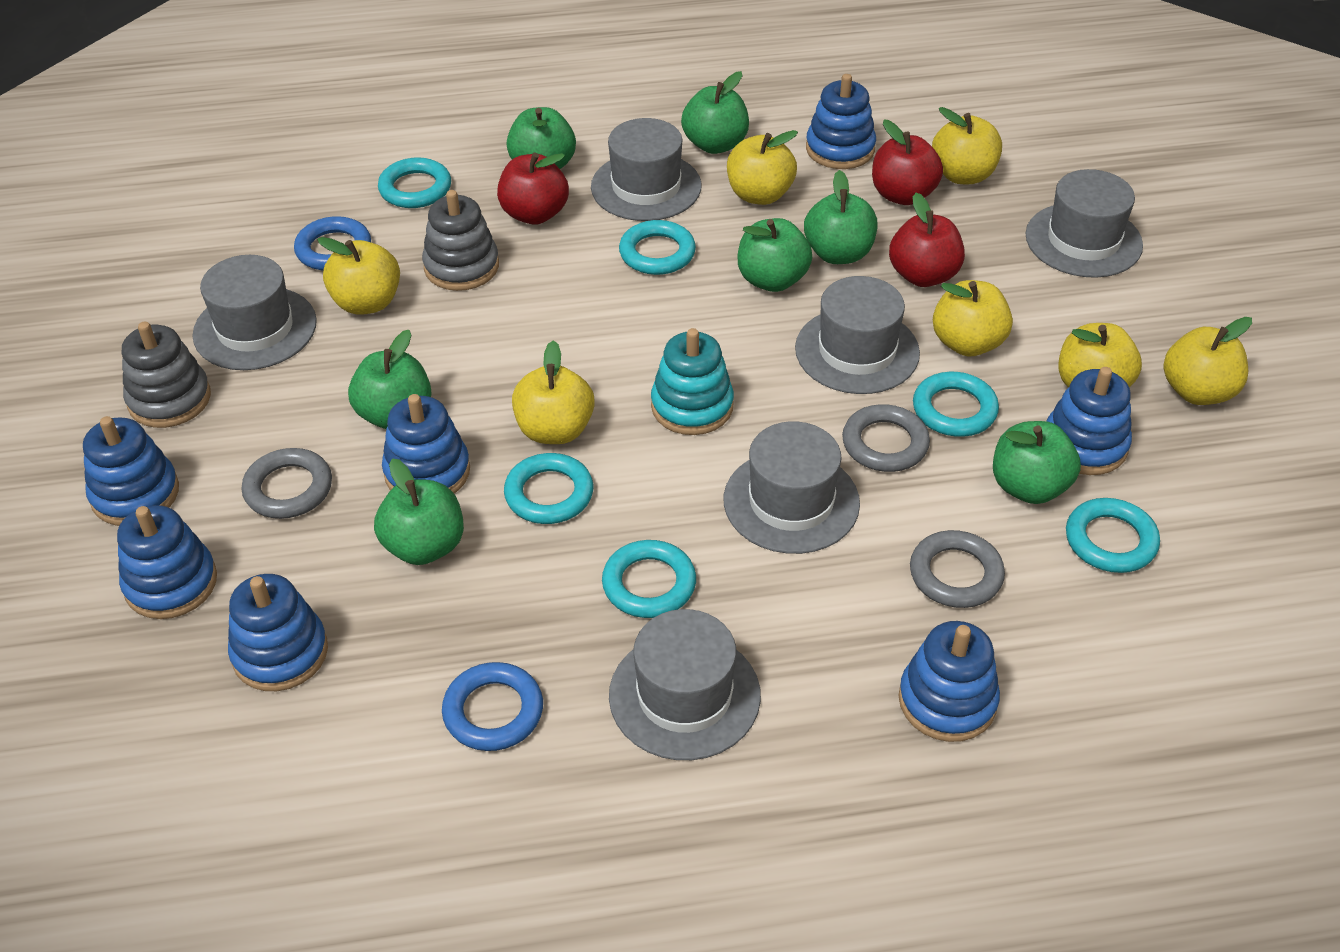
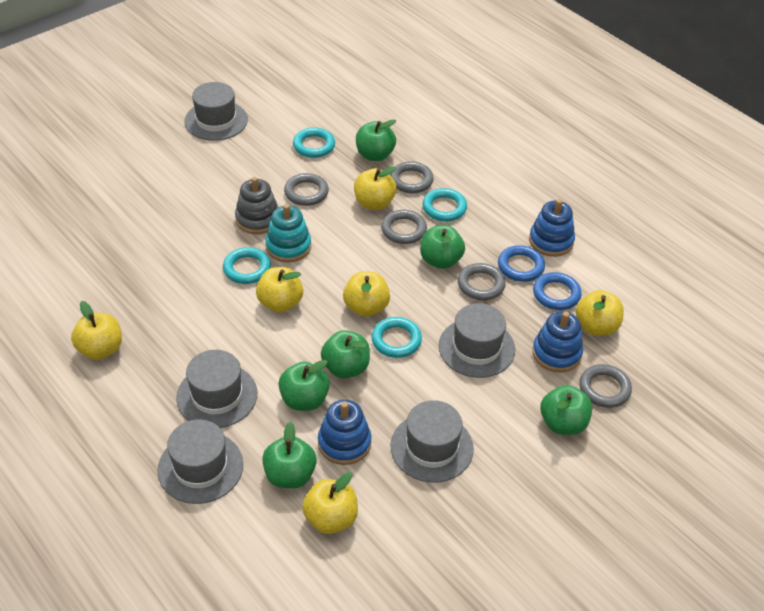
blue stacking toy: [83,416,179,526] [117,505,217,619] [228,574,328,691] [382,394,470,493] [806,74,876,169] [899,621,1000,742] [1046,367,1132,475] = 7 -> [318,399,371,465] [529,199,575,257] [532,311,583,372] = 3
green apple: [348,330,432,429] [374,458,464,565] [506,107,576,169] [681,71,749,154] [737,218,812,292] [804,170,877,264] [993,421,1081,504] = 7 -> [262,422,317,488] [278,360,330,411] [321,330,370,378] [356,119,396,161] [420,225,465,269] [540,385,592,435] = 6
grey hat: [192,255,317,370] [591,118,702,221] [609,609,761,760] [724,421,860,554] [795,276,920,394] [1025,169,1143,278] = 6 -> [157,419,243,504] [176,350,257,428] [184,82,248,141] [391,400,474,483] [439,303,515,378] = 5
grey ring: [242,448,332,519] [842,404,930,472] [910,530,1005,608] = 3 -> [284,173,329,206] [381,210,427,244] [390,161,434,193] [458,263,506,301] [579,364,632,408] = 5
grey stacking toy: [122,322,211,428] [422,190,499,291] = 2 -> [235,177,279,234] = 1
red apple: [497,153,569,225] [872,119,943,205] [889,193,965,287] = 3 -> none = 0
turquoise ring: [378,157,451,208] [504,453,593,524] [602,540,696,618] [619,220,696,275] [913,372,999,437] [1066,498,1160,573] = 6 -> [223,247,271,284] [293,127,335,158] [372,317,422,358] [422,188,467,221] = 4
yellow apple: [317,237,400,315] [512,340,595,444] [727,130,798,205] [932,107,1002,184] [933,280,1013,356] [1058,323,1142,387] [1164,317,1252,405] = 7 -> [71,301,122,360] [256,267,303,312] [302,472,358,534] [343,271,390,317] [354,166,396,210] [576,290,624,336] = 6

